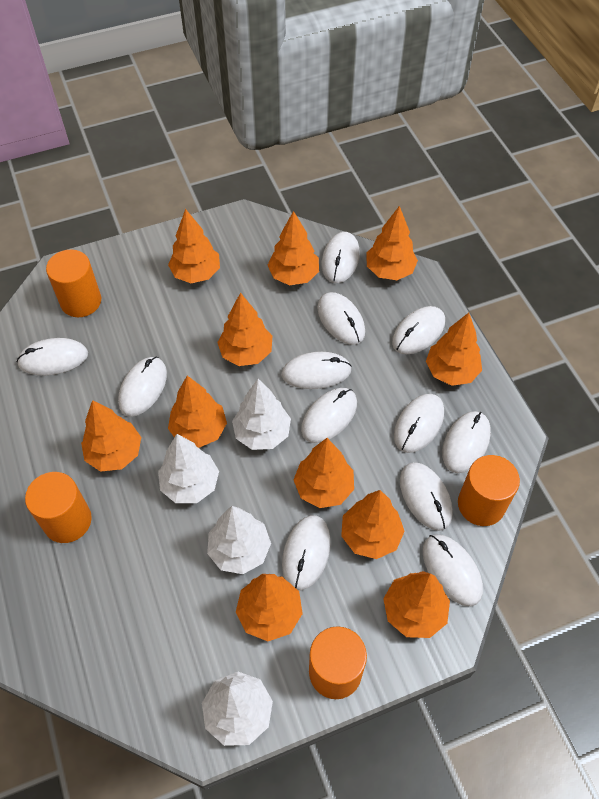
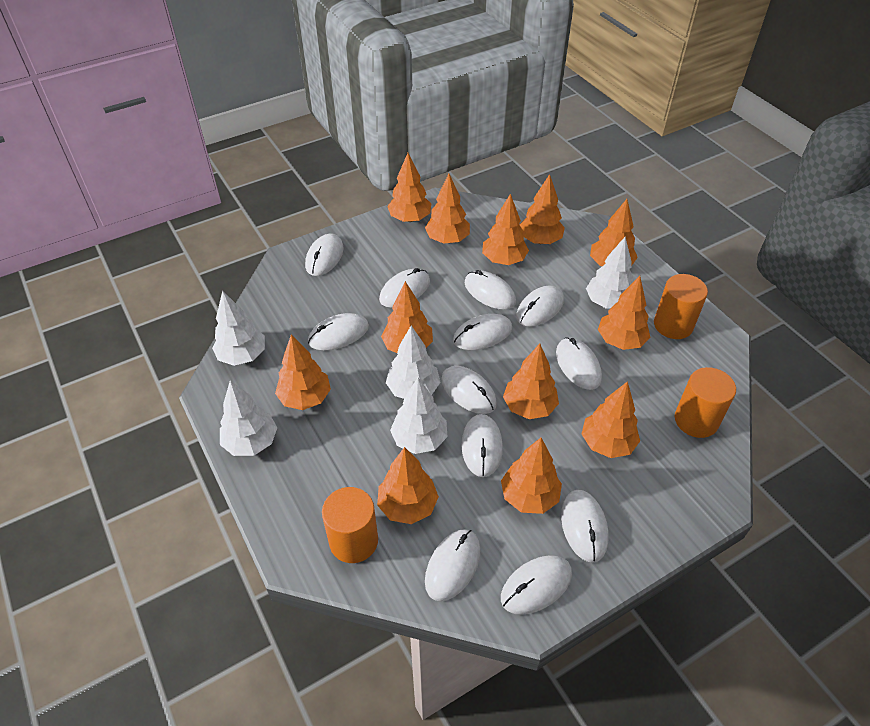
orange cylinder: [25,472,92,543] [46,249,101,317] [309,626,367,699] [458,455,520,526] = 4 -> [322,487,378,563] [654,274,708,339] [675,367,736,438] = 3
orange tree: [81,400,141,472] [168,209,220,283] [168,376,227,448] [217,292,272,366] [236,574,303,641] [268,211,319,285] [293,438,354,508] [341,490,405,559] [366,206,418,280] [383,571,450,638] [426,313,482,386] = 11 -> [275,334,331,410] [377,447,439,524] [381,281,433,353] [387,153,431,222] [425,174,470,244] [482,194,529,265] [501,438,562,514] [503,344,559,419] [520,174,565,244] [582,381,640,458] [590,199,638,266] [598,276,650,350] = 12
white tree: [158,434,219,503] [202,672,273,746] [207,506,271,574] [232,379,291,450] = 4 -> [212,290,265,366] [220,380,277,456] [386,326,441,399] [390,378,447,454] [586,237,634,309] = 5

